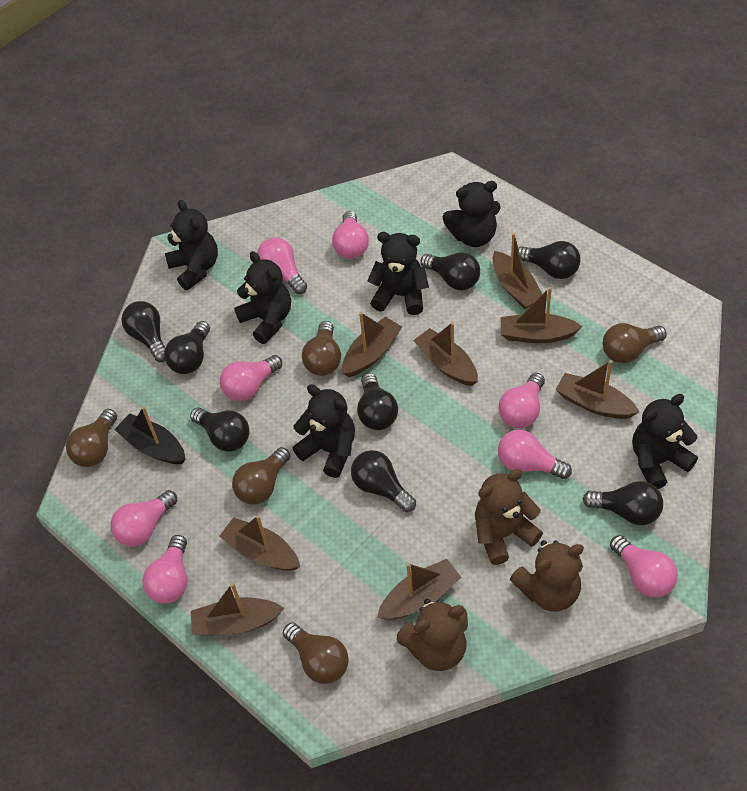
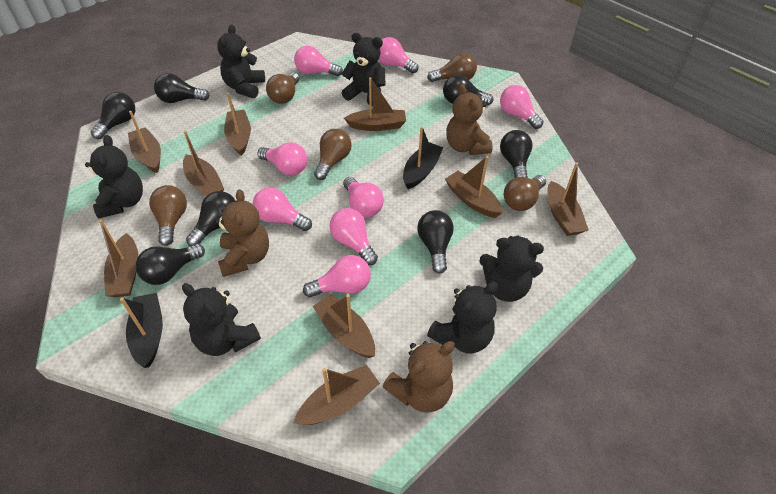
black boat: [114,407,186,464] = 1 -> [120,293,163,368] [403,127,443,189] = 2
black light bulb: [121,301,165,362] [164,321,210,374] [190,408,250,452] [351,450,416,512] [357,373,398,430] [421,252,480,290] [518,241,580,279] [582,481,663,525] = 8 -> [91,92,135,139] [136,244,205,285] [154,73,210,103] [186,191,236,246] [417,210,454,274] [443,75,493,105] [500,130,533,178] = 7
brown boat: [191,583,284,635] [219,515,300,571] [342,312,402,377] [377,559,462,620] [413,322,478,386] [492,233,542,309] [501,287,582,343] [556,360,639,419] = 8 -> [99,220,139,297] [128,111,161,173] [183,130,224,196] [224,93,251,156] [294,365,380,425] [313,294,375,358] [344,77,406,131] [445,156,503,218] [548,162,589,236] = 9

